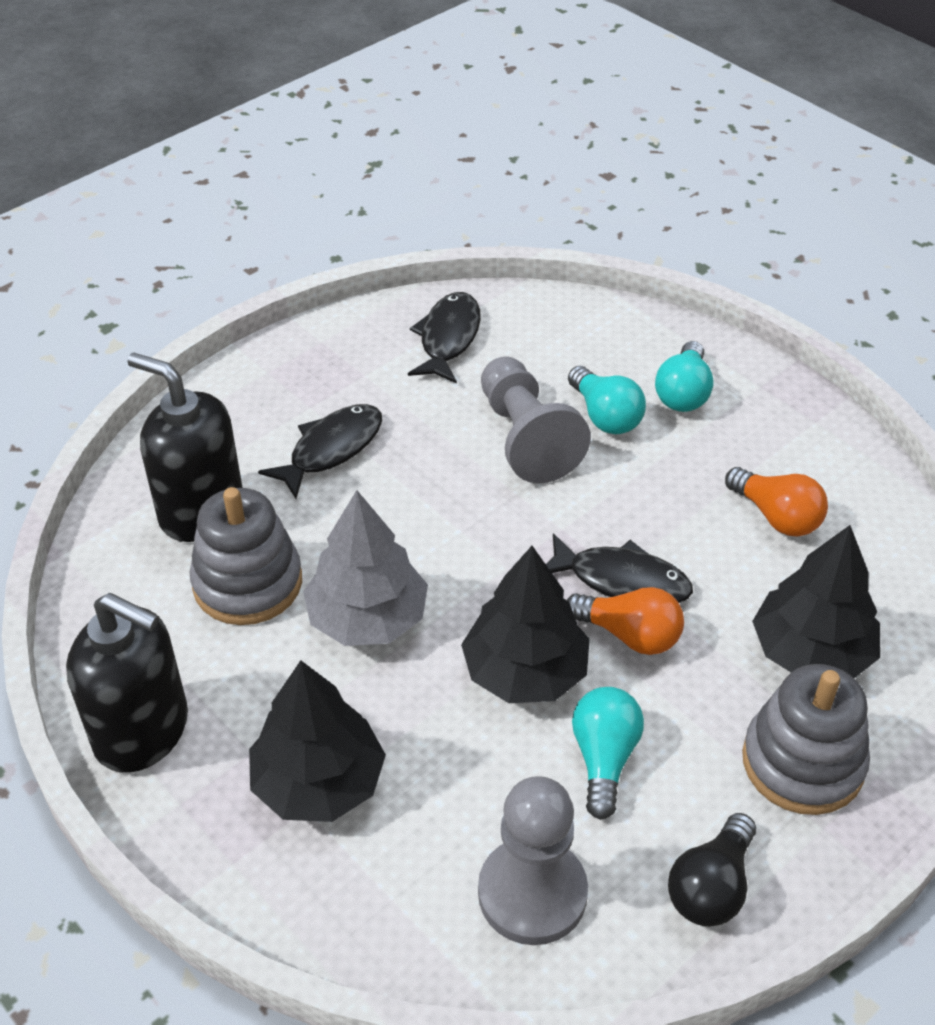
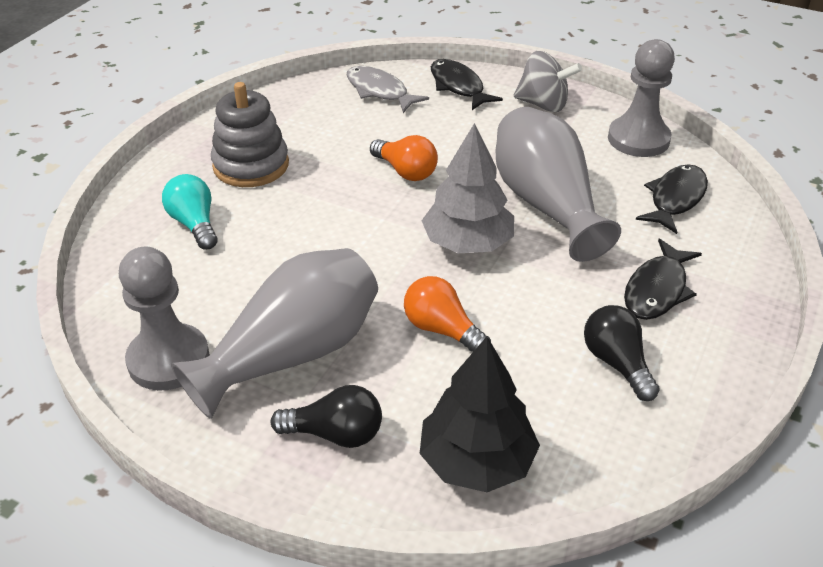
black light bulb: [668,813,756,927] = 1 -> [271,385,382,448] [584,305,660,401] = 2
black soap dispenser: [66,593,188,773] [127,353,243,542] = 2 -> none = 0
black tree: [249,660,386,822] [461,546,590,703] [752,525,880,678] = 3 -> [420,337,540,492] = 1
grey fish: none = 0 -> [346,66,429,113] = 1
grey spinning top: none = 0 -> [514,51,582,112] = 1
grey stacking toy: [190,487,302,625] [742,664,870,815] = 2 -> [211,82,289,187] = 1
grey vase: none = 0 -> [171,248,378,419] [496,107,621,262] = 2
turquoise light bulb: [568,366,646,434] [572,687,644,820] [655,341,714,412] = 3 -> [162,174,218,250] = 1

